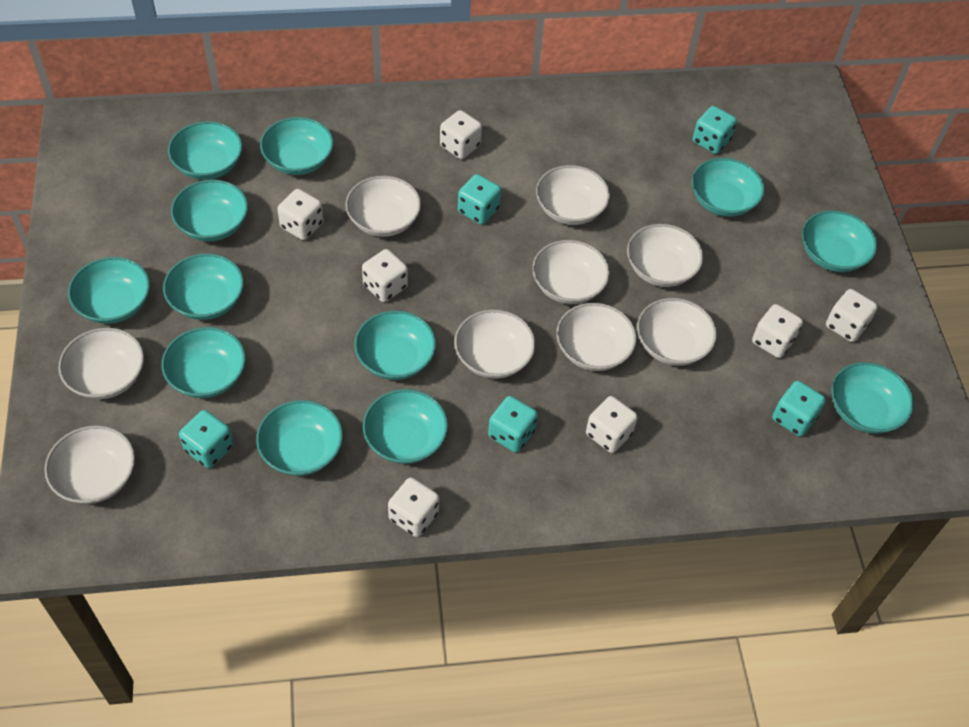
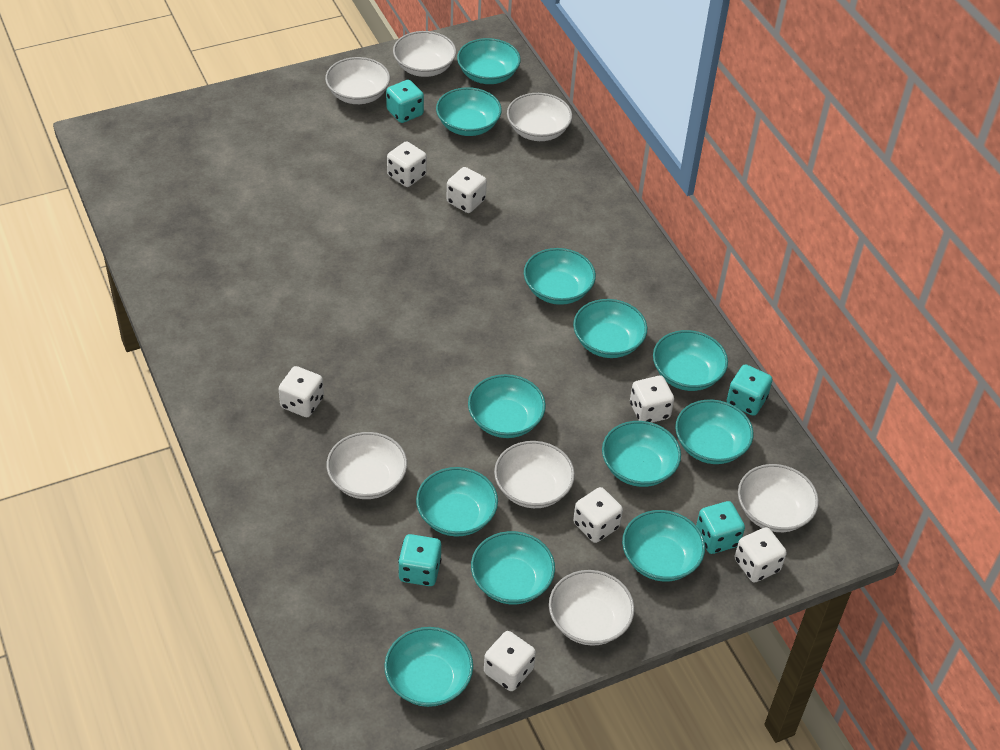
turquoise dice: [179,410,234,468] [458,174,501,225] [488,396,538,453] [692,106,737,154] [772,381,826,437] = 5 -> [386,80,424,123] [398,534,441,586] [696,501,745,554] [727,364,773,416] = 4
white bowl: [45,425,135,504] [58,328,144,399] [345,176,421,237] [454,310,535,379] [532,240,610,304] [536,165,610,225] [556,303,636,371] [627,224,703,287] [637,298,717,366] = 9 -> [325,57,390,104] [326,432,407,499] [393,31,456,77] [494,441,575,508] [507,93,572,141] [549,570,635,646] [738,464,819,532] = 7

